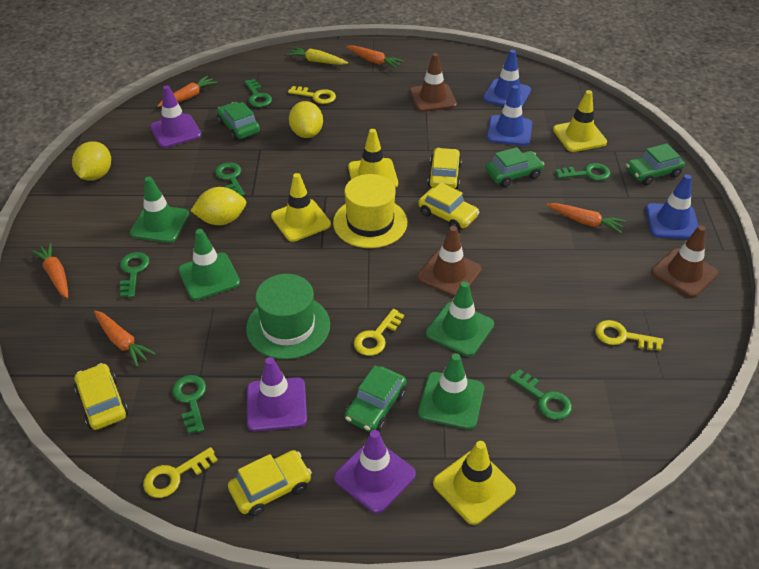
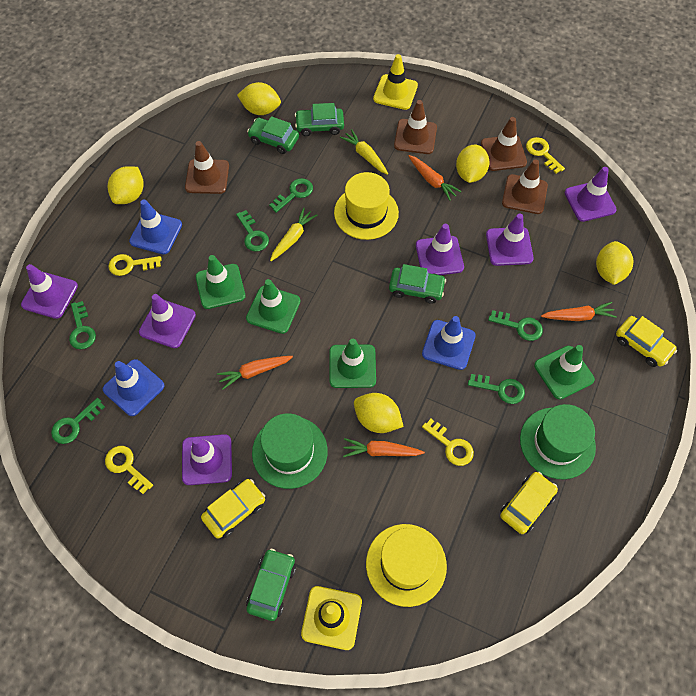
brown traffic cone: [410,53,457,112] [417,226,482,297] [651,225,718,298] = 3 -> [185,141,229,194] [394,100,437,154] [481,117,527,171] [502,159,548,214] = 4
green hat: [246,274,330,359] = 1 -> [252,413,328,489] [520,404,596,479] = 2
orange carrot: [31,243,68,299] [94,311,156,367] [158,76,217,107] [347,45,404,69] [546,203,626,233] = 5 -> [217,356,293,390] [343,438,425,457] [409,155,462,201] [541,302,616,321] = 4
purple traffic cone: [150,85,202,148] [247,357,307,431] [334,430,416,514] = 3 -> [21,264,78,319] [139,294,196,348] [182,434,232,485] [416,224,464,275] [486,213,534,266] [565,167,617,222] = 6
yellow car: [74,363,128,430] [228,450,312,517] [418,183,480,230] [428,148,462,189] = 4 -> [201,479,265,539] [500,472,558,534] [616,316,677,367] = 3
yellow carrot: [286,47,348,65] = 1 -> [270,208,318,261] [340,129,388,175] = 2
yellow hat: [333,174,407,248] = 1 -> [334,172,399,240] [366,524,447,607] = 2
yellow lemon: [72,141,111,181] [190,187,246,225] [289,101,323,138] = 3 -> [108,166,144,204] [237,82,281,115] [354,393,404,433] [456,144,490,183] [596,241,633,285] = 5
yellow traffic cone: [271,173,331,242] [348,129,398,188] [433,441,516,525] [553,90,607,152] = 4 -> [301,586,362,650] [373,54,418,110] = 2

